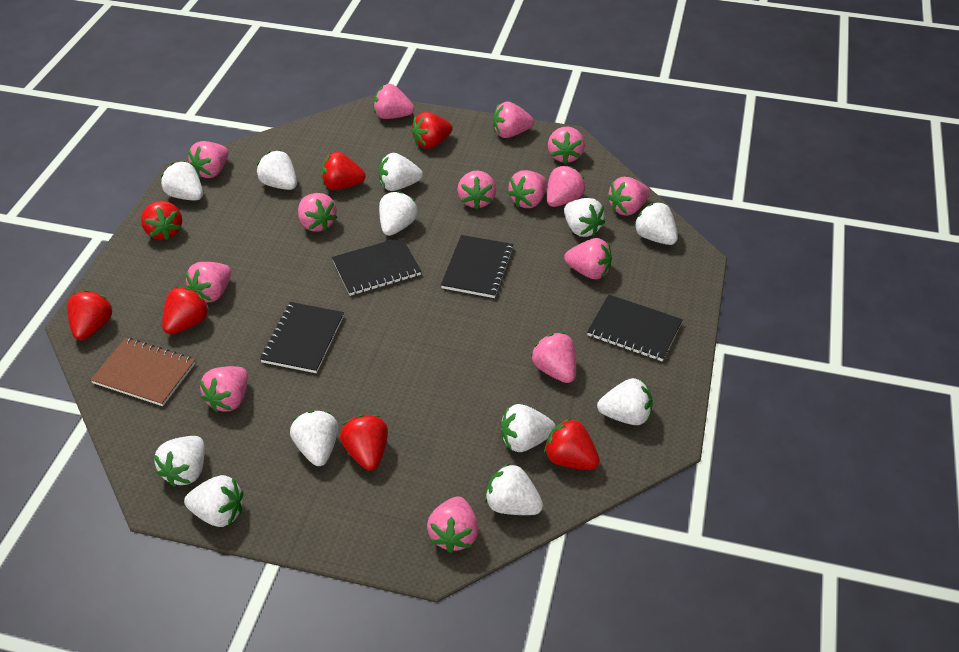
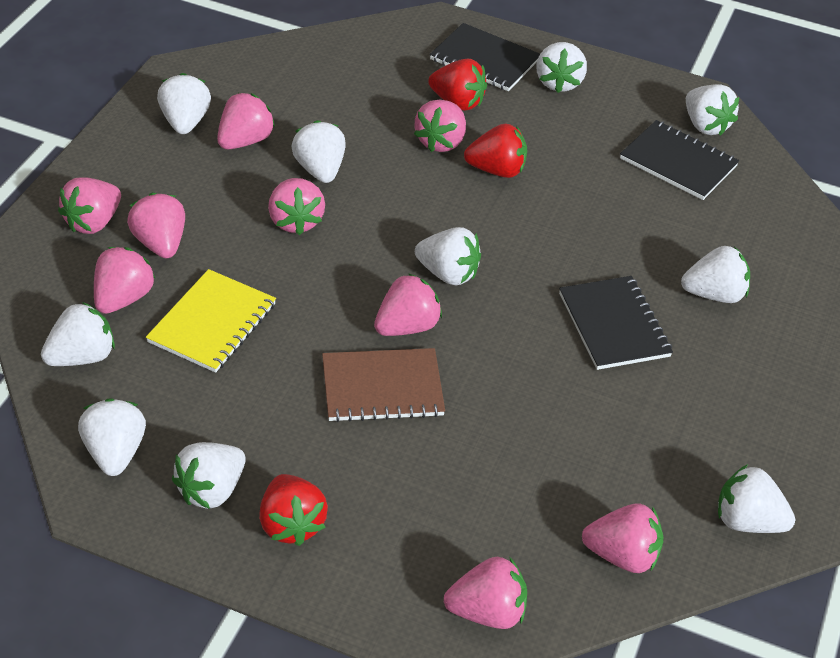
black notebook: [260,302,344,373] [332,237,421,296] [441,235,514,298] [587,295,683,361] = 4 -> [430,23,540,91] [559,276,673,370] [620,120,739,200] = 3
pink strawberry: [185,262,231,303] [188,141,229,178] [200,366,248,412] [298,193,338,232] [373,84,414,119] [427,496,479,553] [458,170,496,209] [493,101,534,138] [507,170,547,208] [531,332,576,383] [547,166,585,207] [548,126,585,164] [564,238,612,279] [607,177,650,216] = 14 -> [58,177,121,234] [94,247,156,314] [127,192,185,258] [217,93,275,149] [268,178,325,235] [374,273,442,336] [414,99,466,152] [444,557,527,629] [582,503,664,573] = 9
red strawberry: [67,290,113,340] [141,201,182,240] [162,286,210,334] [321,152,366,190] [340,415,388,470] [411,112,453,149] [544,418,600,470] = 7 -> [259,474,328,546] [428,59,487,111] [464,124,527,178] = 3
white strawberry: [154,436,205,487] [161,161,203,200] [184,475,243,527] [257,150,297,190] [290,410,338,466] [379,153,423,191] [379,191,417,236] [485,463,543,515] [501,404,556,452] [564,198,605,237] [597,378,653,425] [634,202,678,245] = 12 -> [41,302,115,366] [78,398,146,476] [157,73,211,134] [172,442,246,509] [291,120,345,183] [415,227,481,286] [537,42,587,93] [681,246,750,303] [686,84,739,136] [718,464,795,533] = 10
yellow notebook: none = 0 -> [146,269,276,373] = 1

